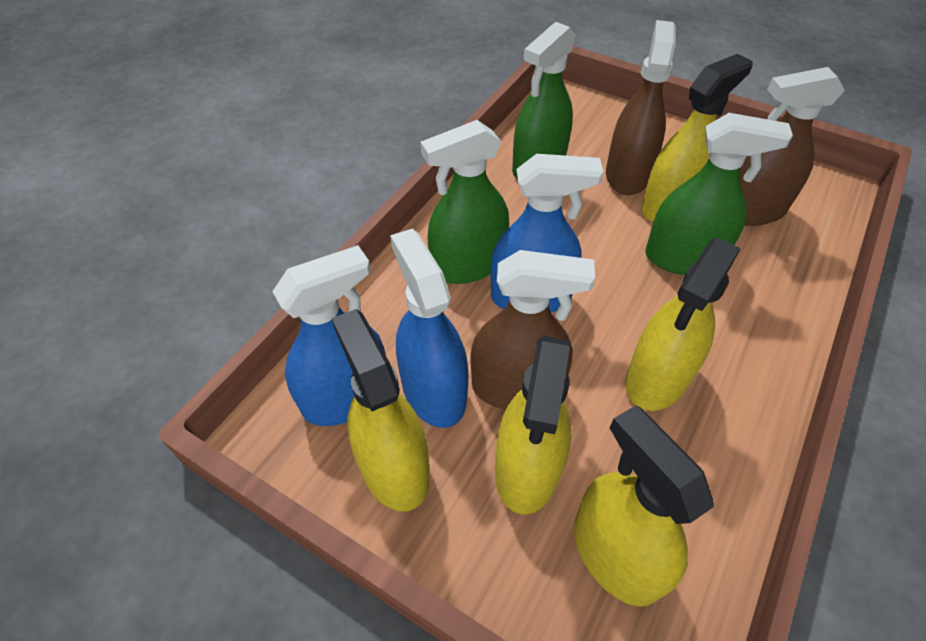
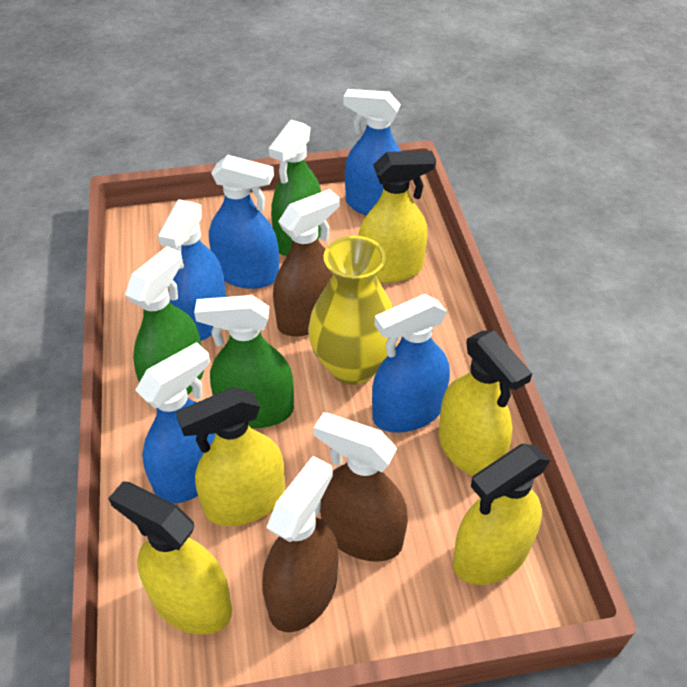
blue spray bottle: [272,245,386,426] [390,229,468,428] [490,154,604,313] = 3 -> [136,342,215,504] [158,199,226,341] [209,155,279,289] [344,89,401,215] [372,294,450,433] = 5
yellow vase: none = 0 -> [308,236,398,385] = 1

